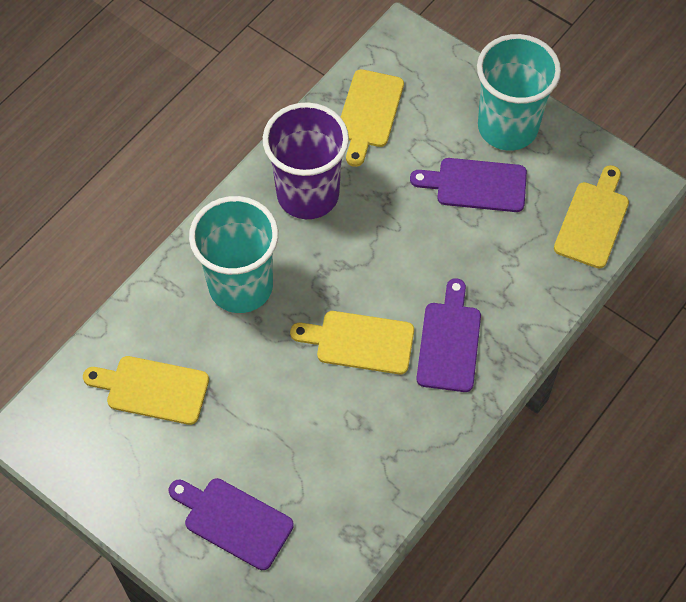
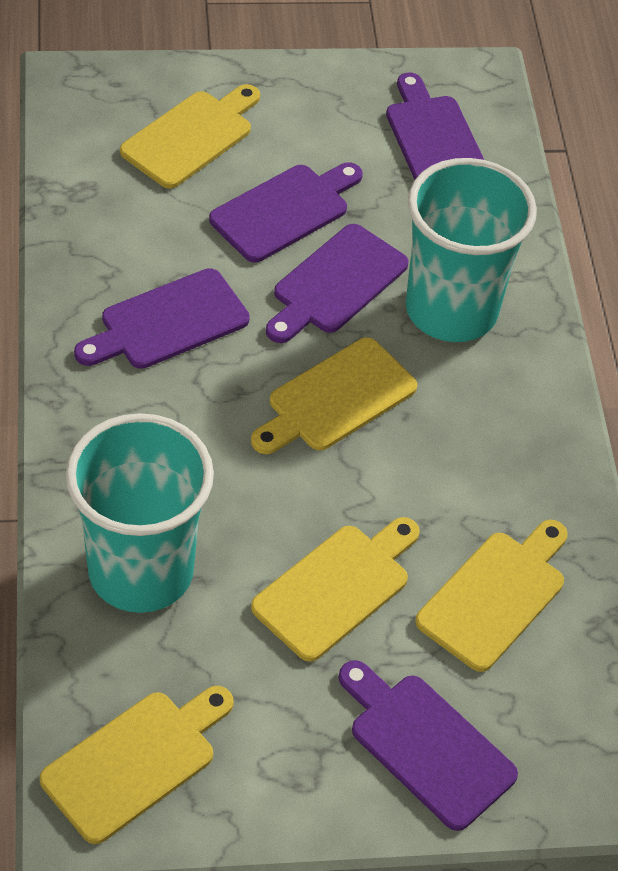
purple cup: [263,102,349,219] = 1 -> none = 0
purple cutting board: [169,478,294,570] [410,158,527,212] [416,278,481,392] = 3 -> [74,268,250,369] [209,162,363,263] [266,224,409,343] [338,660,518,831] [386,73,484,180] = 5
yellow cutting board: [83,356,209,425] [290,311,414,374] [341,69,404,167] [554,165,629,268] = 4 -> [40,686,234,844] [120,84,260,188] [251,337,417,454] [251,517,420,662] [415,520,568,672] = 5

